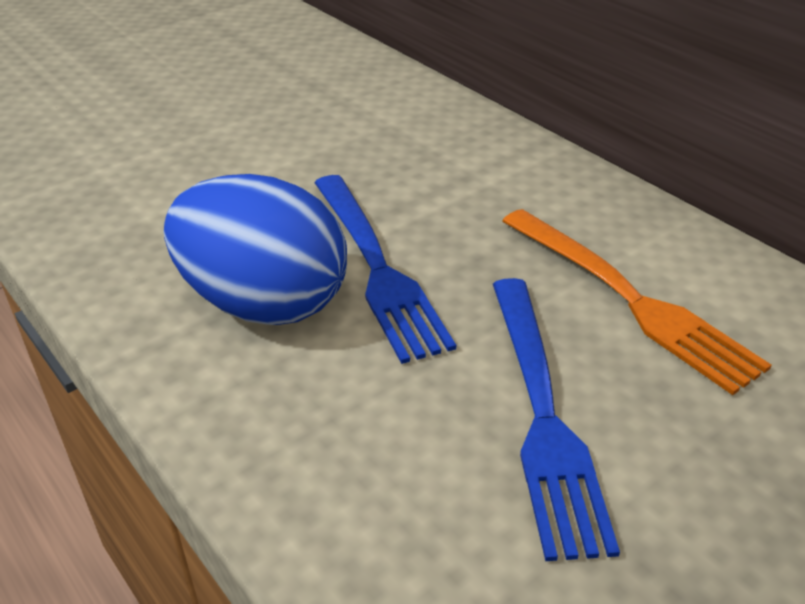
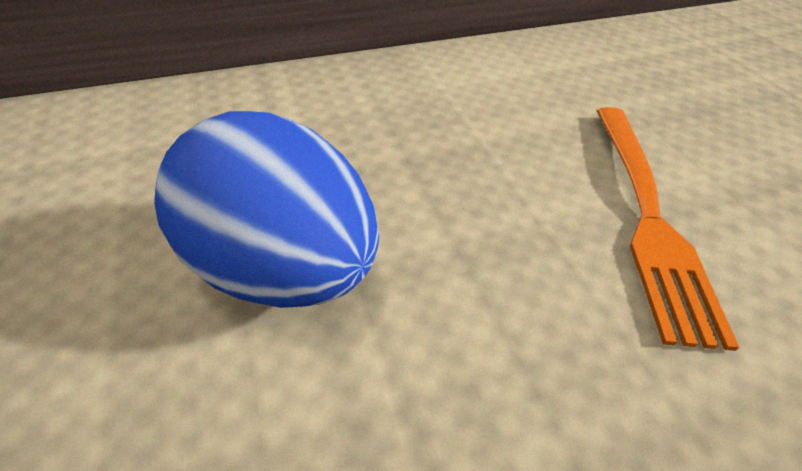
blue fork: [314,175,456,364] [493,278,620,561] = 2 -> none = 0

